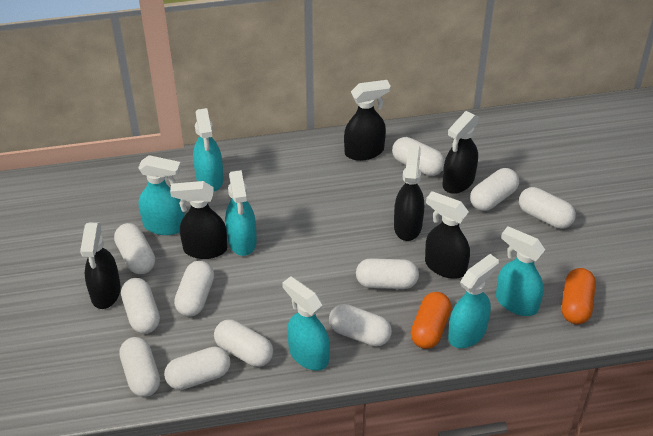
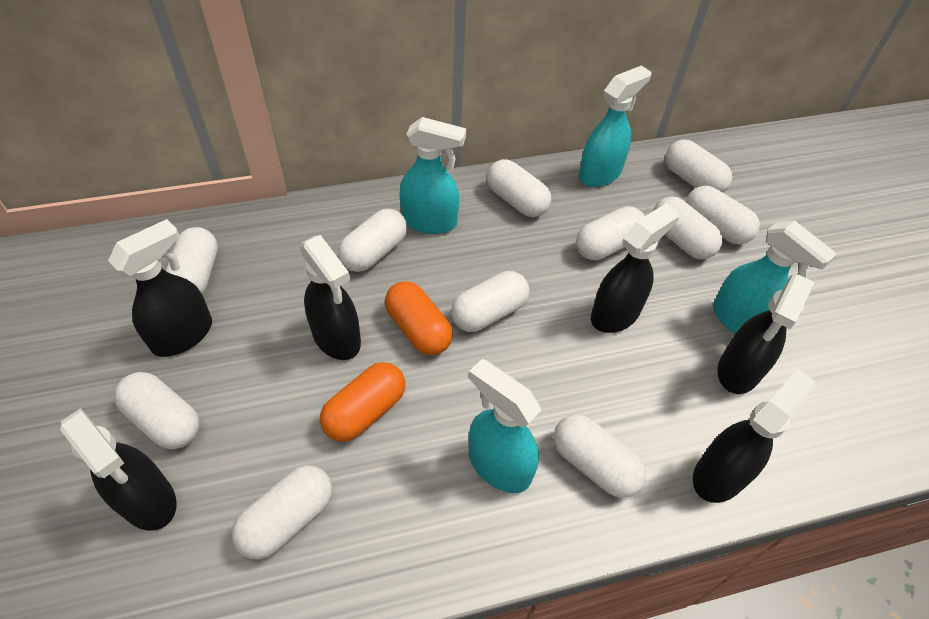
turquoise spray bottle: [138,155,185,235] [193,108,224,192] [225,170,257,256] [282,276,330,371] [448,254,499,348] [496,226,545,316] = 6 -> [399,117,466,234] [469,359,541,493] [579,66,651,187] [713,221,837,334] = 4

